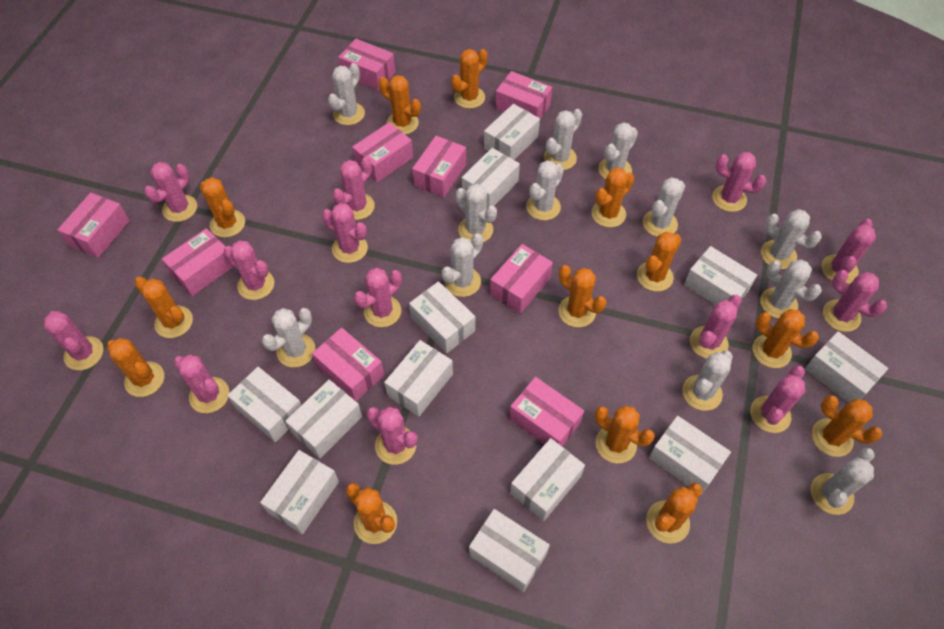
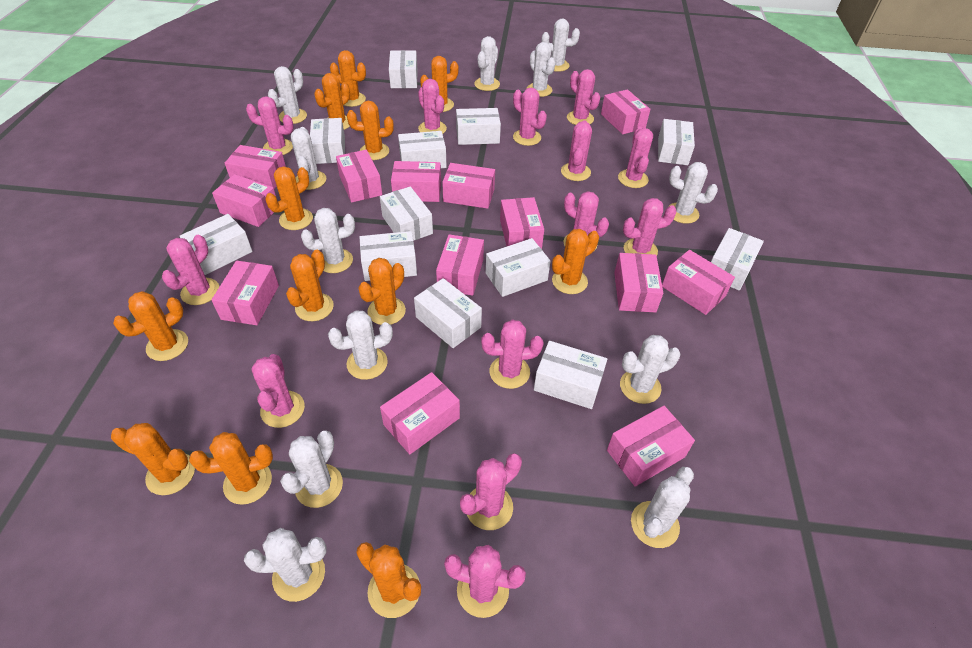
orange cactus: [107,338,164,397] [134,277,193,338] [200,177,245,238] [346,483,397,544] [379,75,421,135] [451,49,488,109] [559,265,606,328] [591,167,634,228] [595,405,655,463] [637,232,682,292] [646,483,703,544] [752,309,819,368] [812,395,882,457] = 13 -> [111,423,195,495] [113,291,188,361] [189,432,273,505] [265,167,313,230] [286,250,334,321] [314,73,350,130] [330,50,366,107] [347,101,393,160] [356,542,421,618] [358,258,406,325] [420,56,459,112] [552,229,599,294] = 12
pink box: [57,193,130,258] [162,228,234,296] [312,328,384,401] [338,39,395,91] [352,122,413,183] [412,136,466,198] [490,244,553,314] [495,71,552,119] [509,377,584,447] = 9 -> [211,261,279,325] [212,174,276,227] [225,145,286,189] [336,150,382,203] [380,372,460,454] [391,161,441,202] [436,234,484,296] [442,163,495,209] [500,197,544,249] [601,89,650,134] [607,406,695,487] [614,253,663,312] [662,250,735,315] = 13

